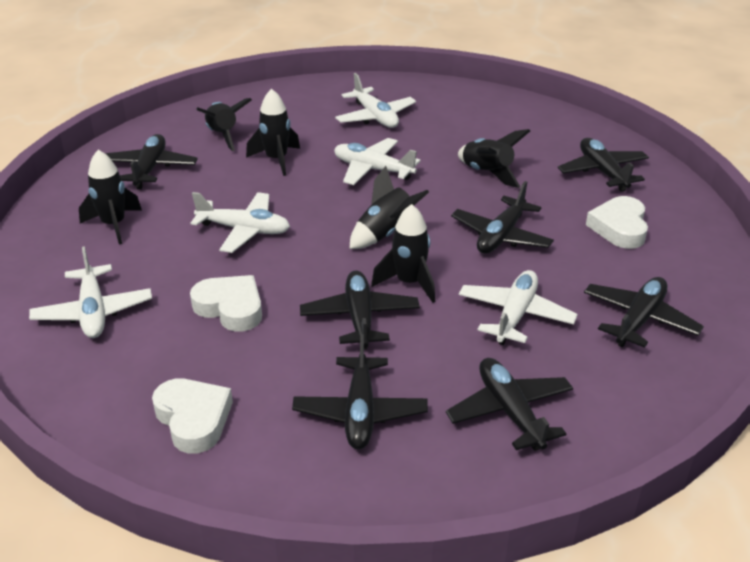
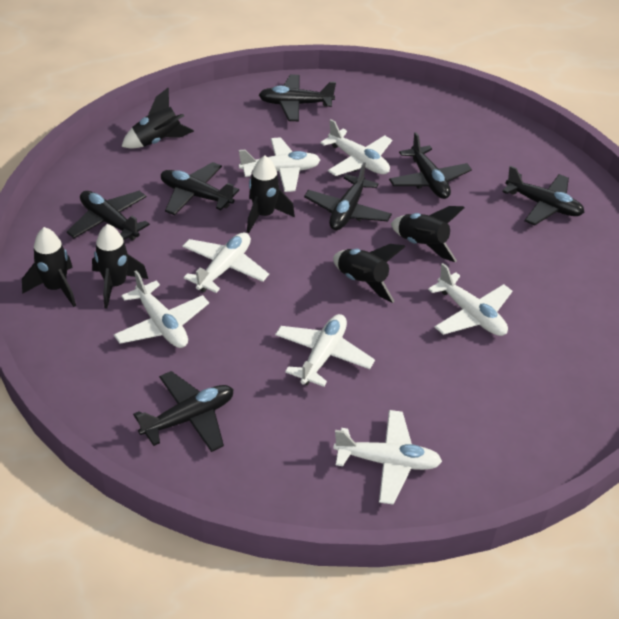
white heart: [152,378,233,454] [190,275,262,332] [586,196,648,249] = 3 -> none = 0
white plane: [29,246,152,338] [190,192,290,253] [334,138,421,185] [335,73,416,128] [459,270,578,345] = 5 -> [114,270,209,348] [182,233,269,293] [239,137,320,192] [275,314,375,387] [320,119,392,176] [333,410,442,505] [428,263,512,336] = 7

